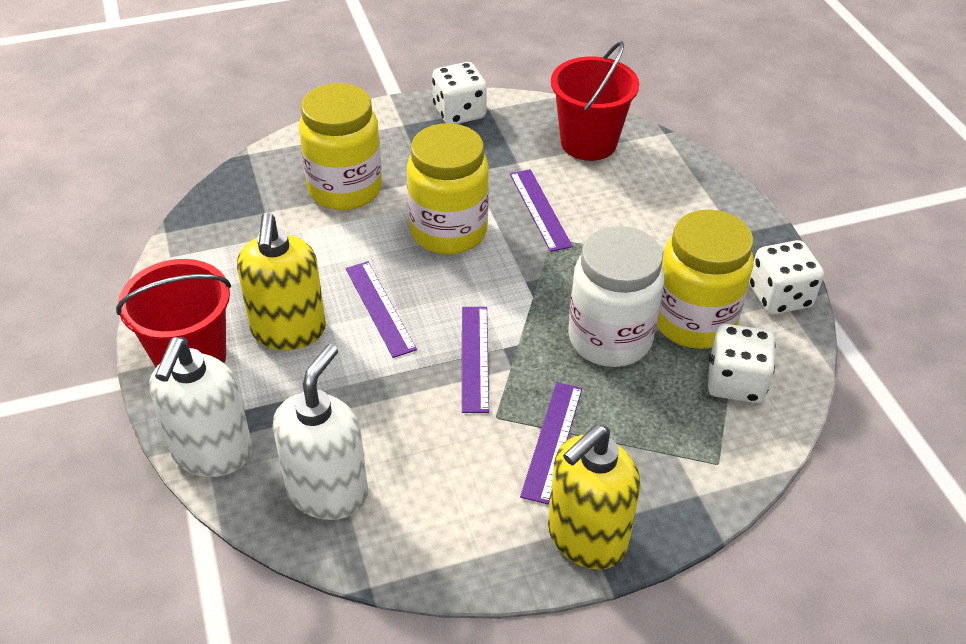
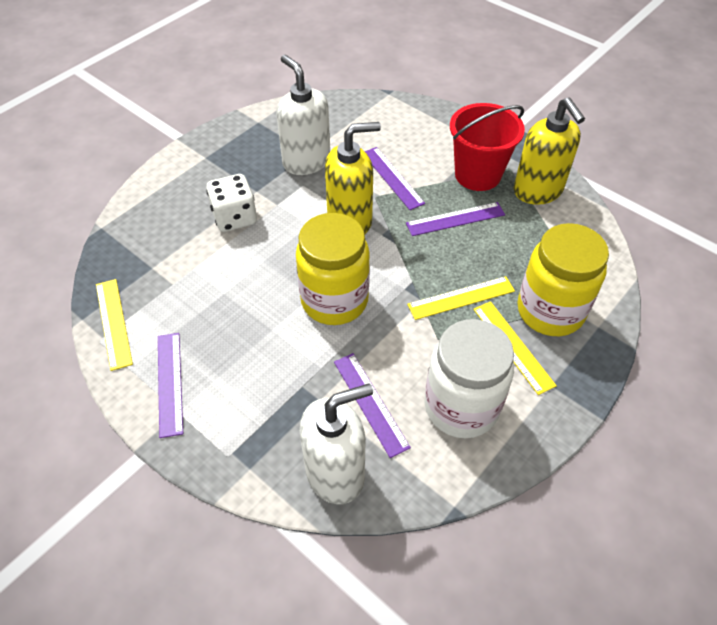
red bucket: [116,259,231,367] [551,41,639,161] = 2 -> [450,103,525,191] = 1
white dice: [432,62,487,124] [708,324,776,403] [749,240,824,315] = 3 -> [206,174,257,232] = 1
yellow jar: [299,83,382,210] [407,123,489,255] [657,210,753,349] = 3 -> [296,213,370,325] [517,223,609,336] = 2
yellow ruler: none = 0 -> [96,279,133,371] [407,276,515,320] [473,301,557,395] = 3

